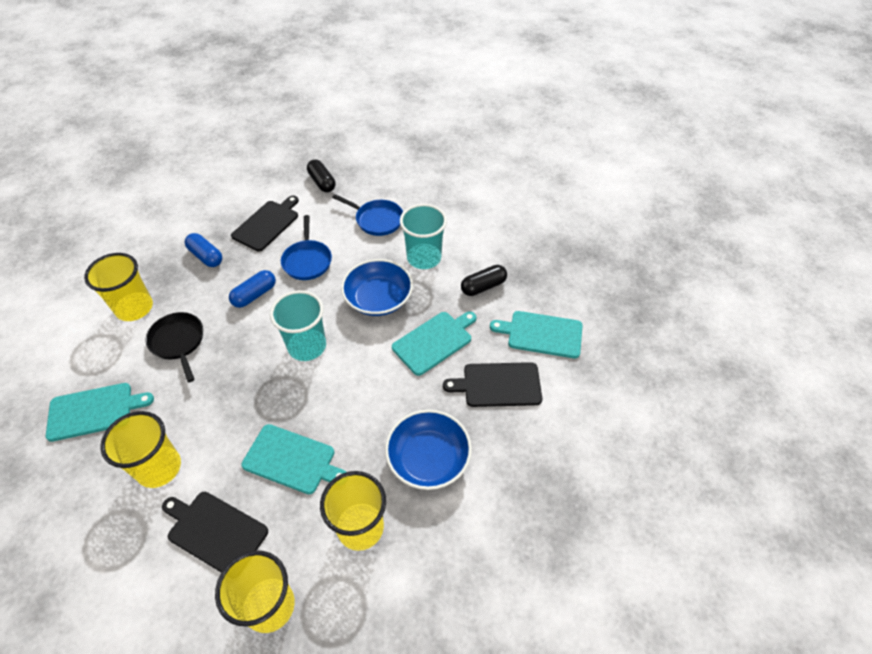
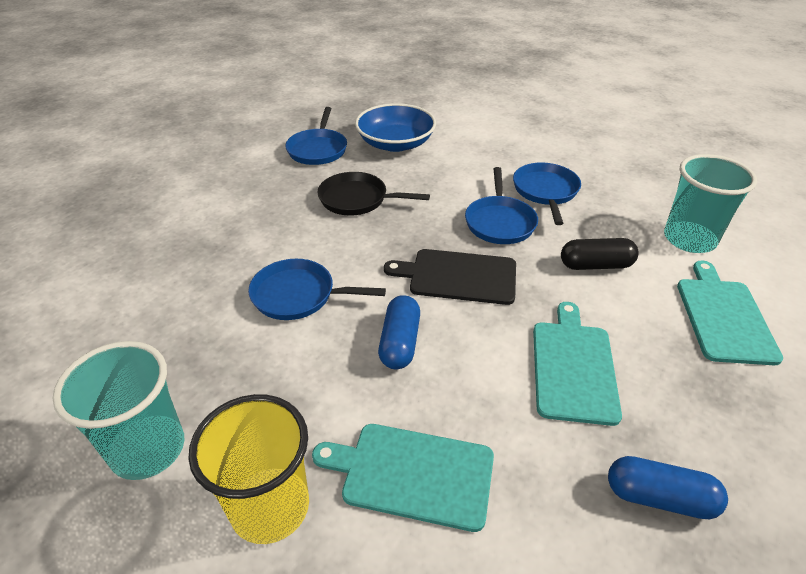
black capsule: [307,159,335,192] [461,265,507,296] = 2 -> [561,238,639,270] = 1
black cutting board: [162,492,268,572] [231,195,299,251] [443,362,542,407] = 3 -> [384,249,516,305] = 1
blue bowl: [341,259,413,316] [385,409,472,490] = 2 -> [355,103,436,152] = 1
blue pan: [281,215,332,280] [332,194,403,236] = 2 -> [248,259,386,320] [285,107,347,165] [465,167,538,244] [513,162,581,225] = 4
turquoise cutting board: [46,383,154,442] [241,424,346,494] [392,312,476,376] [490,311,583,358] = 4 -> [312,424,494,532] [533,302,622,426] [677,260,783,365] = 3
yellow cup: [84,253,153,321] [100,411,181,488] [215,550,295,633] [320,471,386,551] = 4 -> [188,394,309,544] = 1

